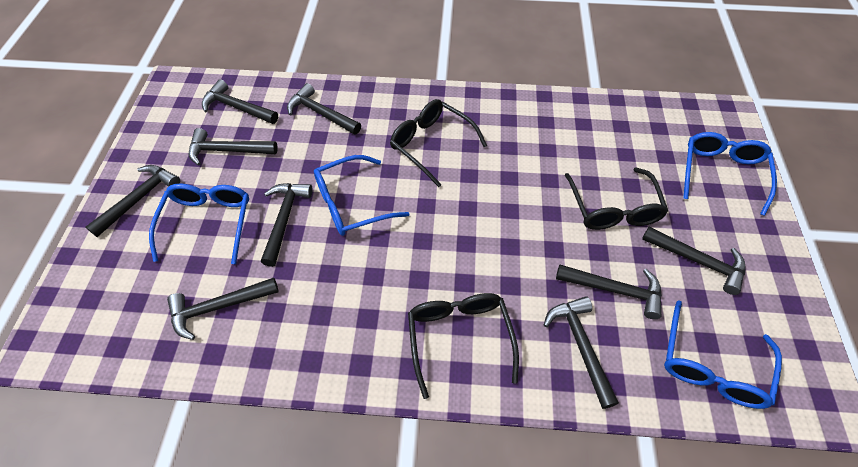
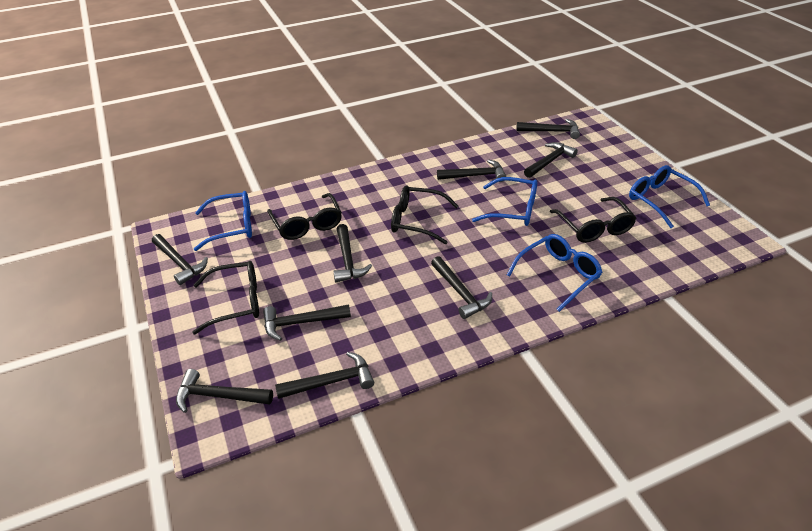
black glasses: [390,99,487,187] [408,293,519,399] [565,167,668,230] = 3 -> [192,261,259,334] [267,193,342,240] [391,185,458,244] [550,197,636,243] = 4

